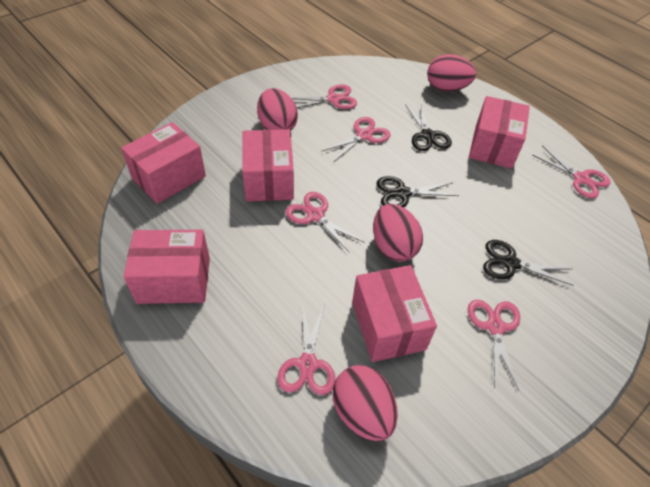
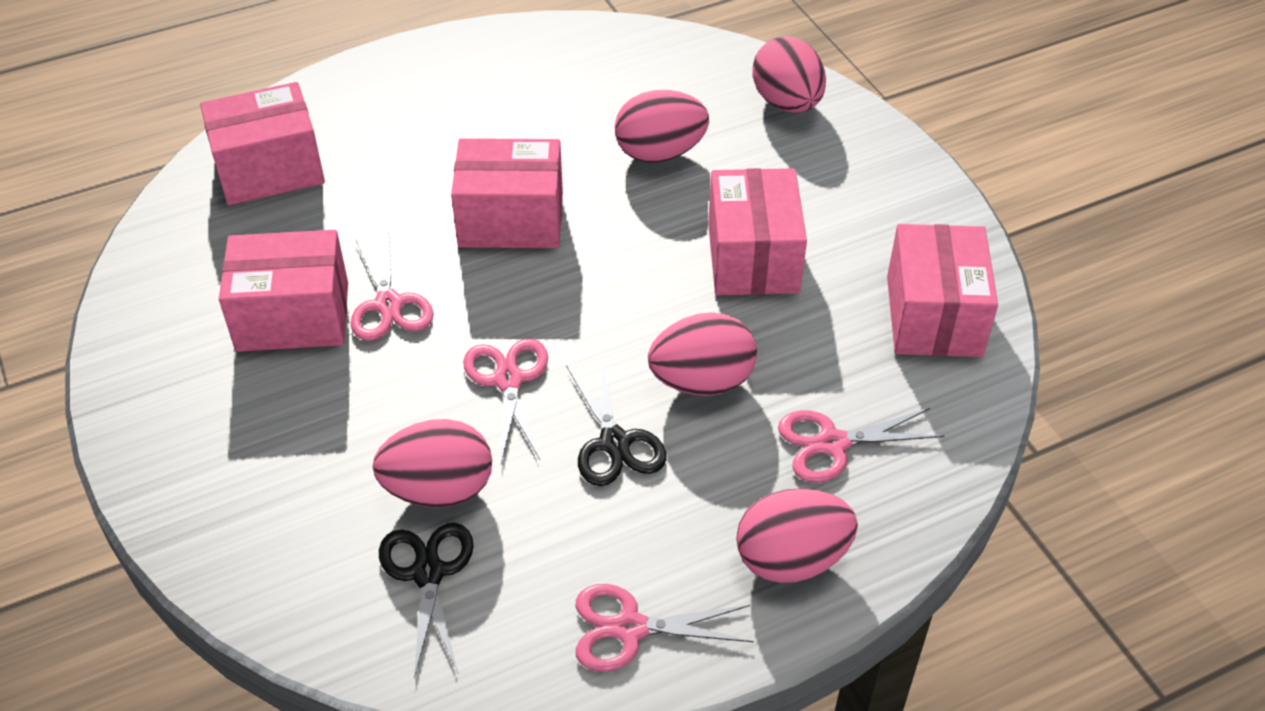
black scissors: [376,176,459,207] [405,103,452,151] [483,240,574,286] = 3 -> [379,523,474,679] [566,359,666,486] = 2
pink egg: [257,88,298,131] [333,365,398,441] [373,204,423,262] [427,54,476,92] = 4 -> [373,419,492,508] [615,90,709,163] [648,312,757,396] [736,488,858,583] [752,37,826,113] = 5
pink scissors: [277,303,335,395] [286,192,365,253] [291,84,357,109] [321,117,391,162] [468,300,520,390] [532,146,610,199] = 6 -> [350,230,434,341] [463,338,548,464] [576,584,754,672] [778,408,944,483] = 4

